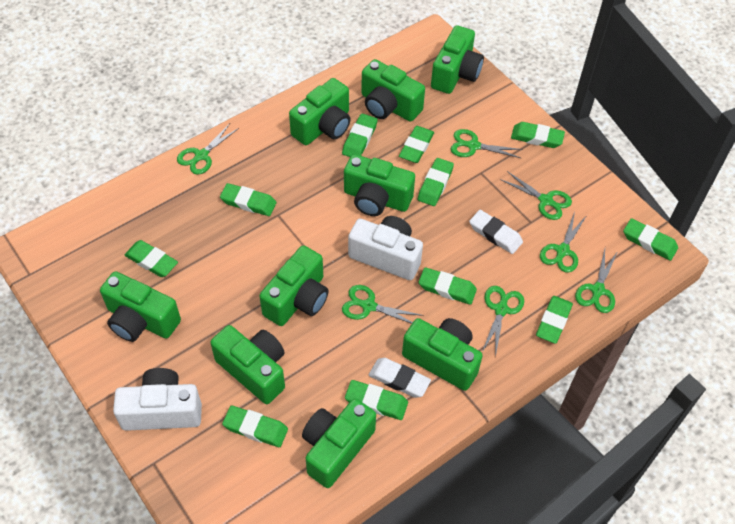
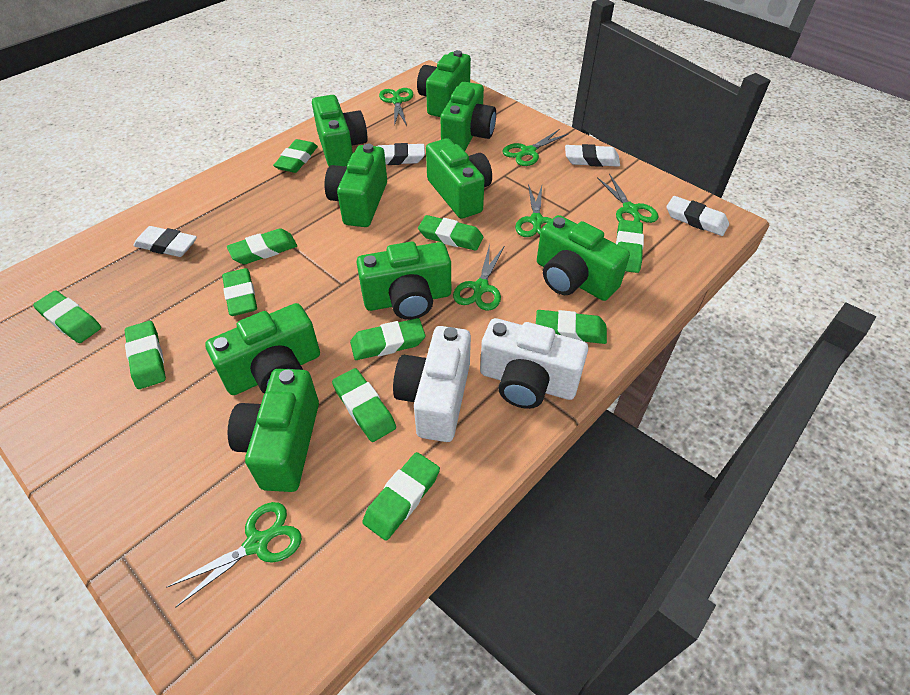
green scissors: [177,123,239,175] [342,285,423,324] [451,129,523,158] [482,286,524,357] [500,171,572,220] [540,211,587,273] [575,249,618,313] = 7 -> [166,502,302,607] [379,88,413,126] [453,244,504,311] [503,130,568,166] [515,184,552,237] [597,174,659,223] = 6
white eraser: [369,358,431,398] [469,210,523,254] = 2 -> [133,226,197,257] [378,143,425,165] [565,144,620,167] [666,196,729,236] = 4

